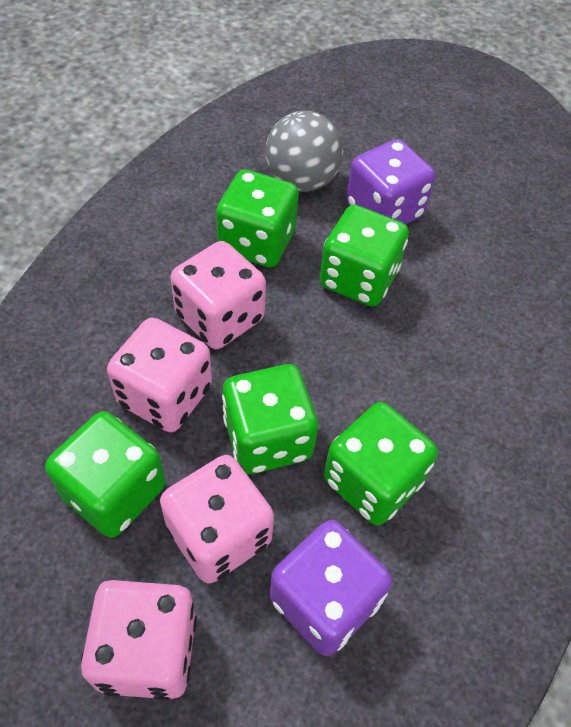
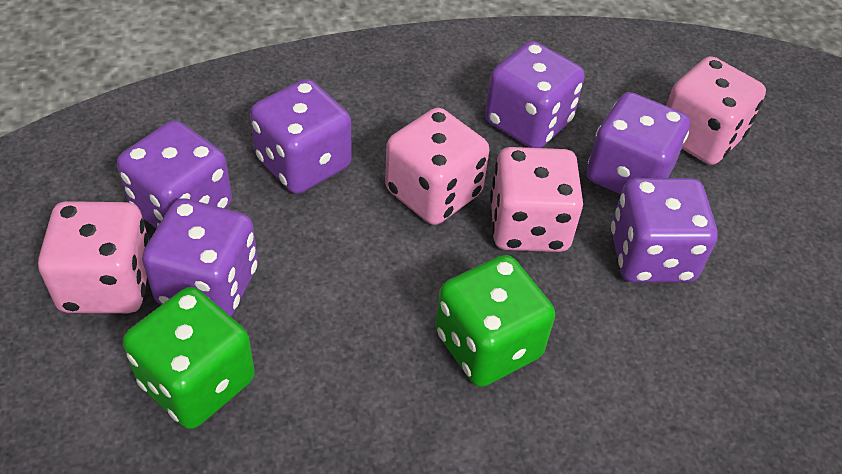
green dice: [45,411,165,538] [216,170,299,267] [222,364,318,474] [319,205,409,307] [324,402,438,525] = 5 -> [123,287,255,429] [435,255,555,387] = 2
grey ball: [266,111,343,192] = 1 -> none = 0
purple dice: [270,520,392,656] [346,139,435,225] = 2 -> [117,120,232,229] [142,198,258,317] [250,79,351,194] [485,41,585,148] [587,92,690,194] [611,178,718,283] = 6

